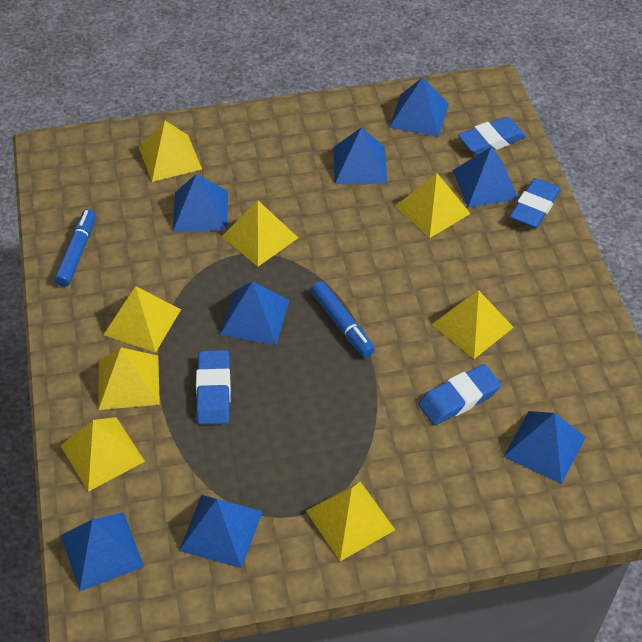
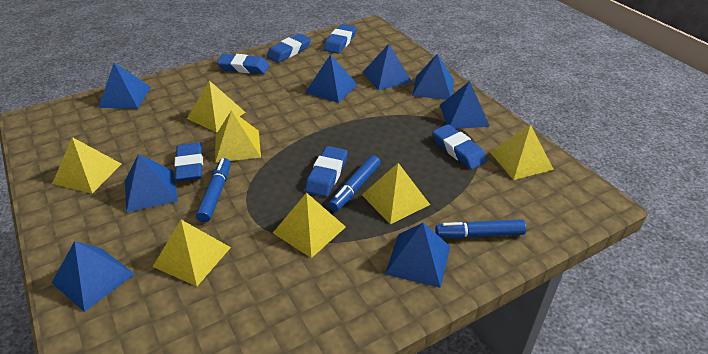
blue eraser: [196,350,231,425] [418,364,501,425] [458,117,526,155] [510,178,561,228] = 4 -> [174,143,203,181] [217,54,269,74] [266,34,311,63] [305,146,348,197] [323,24,357,54] [432,124,487,170] = 6
blue marker: [54,209,96,287] [311,281,375,357] = 2 -> [196,158,231,222] [329,155,381,211] [435,219,526,239] = 3
yellow pyramid: [61,417,145,492] [98,347,160,410] [104,286,181,353] [139,121,202,182] [222,200,298,266] [306,482,395,561] [395,173,470,238] [432,290,514,359] = 8 -> [52,137,121,194] [153,220,231,286] [187,81,245,133] [215,110,261,163] [273,193,346,258] [362,163,430,224] [490,124,554,180] = 7

